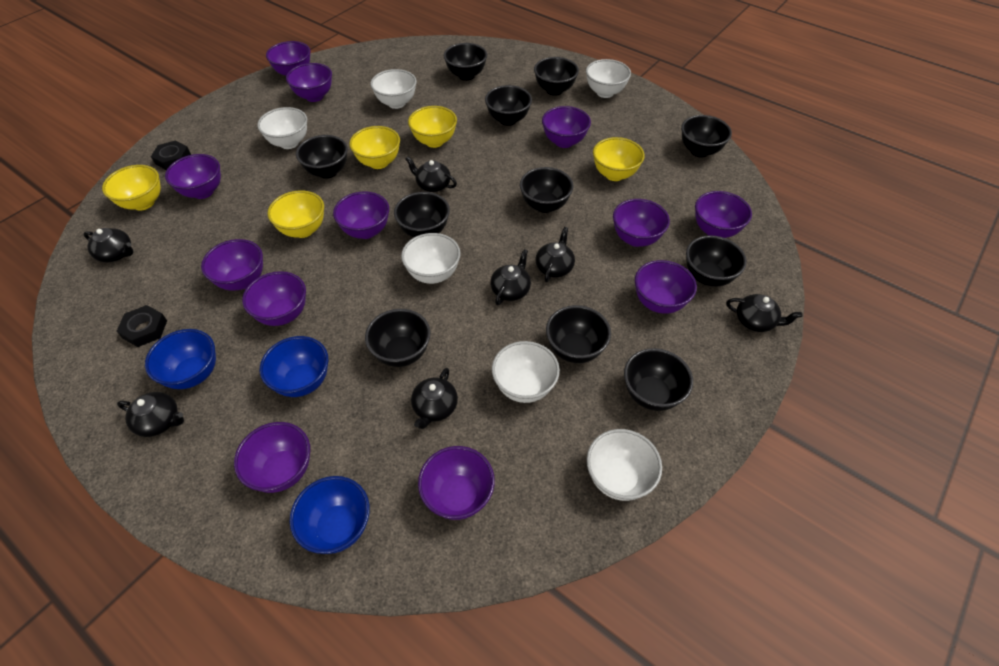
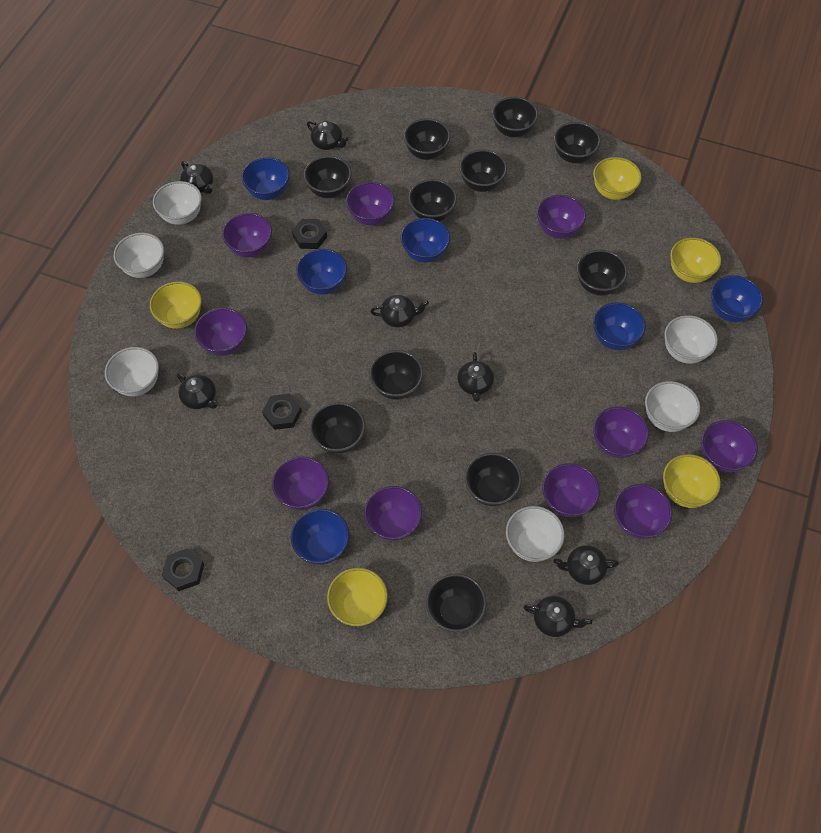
black nut: [117,305,167,347] [151,140,191,170] = 2 -> [162,548,204,591] [262,394,302,430] [292,219,327,249] = 3
blue bowl: [145,329,216,389] [260,336,328,397] [290,476,370,554] = 3 -> [242,157,290,200] [291,509,349,565] [296,249,347,295] [401,218,450,263] [593,302,646,350] [711,275,763,322] = 6
purple bowl: [165,154,221,199] [201,239,263,291] [234,422,310,493] [242,271,306,326] [266,41,310,76] [286,63,332,102] [333,191,389,239] [418,446,495,520] [542,106,591,148] [613,199,670,247] [635,260,697,314] [695,191,752,238] = 12 -> [194,308,247,356] [222,213,272,257] [272,456,329,510] [346,182,395,225] [364,486,422,541] [537,195,586,239] [542,463,600,517] [593,406,649,458] [614,484,672,539] [701,420,758,473] = 10

